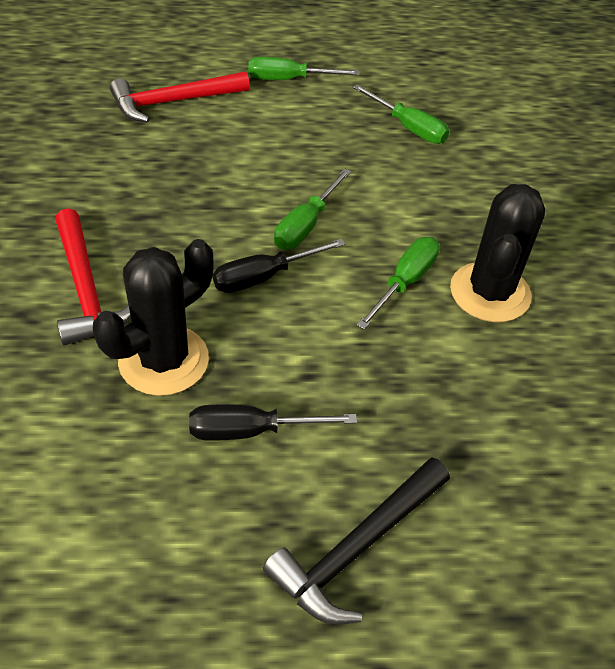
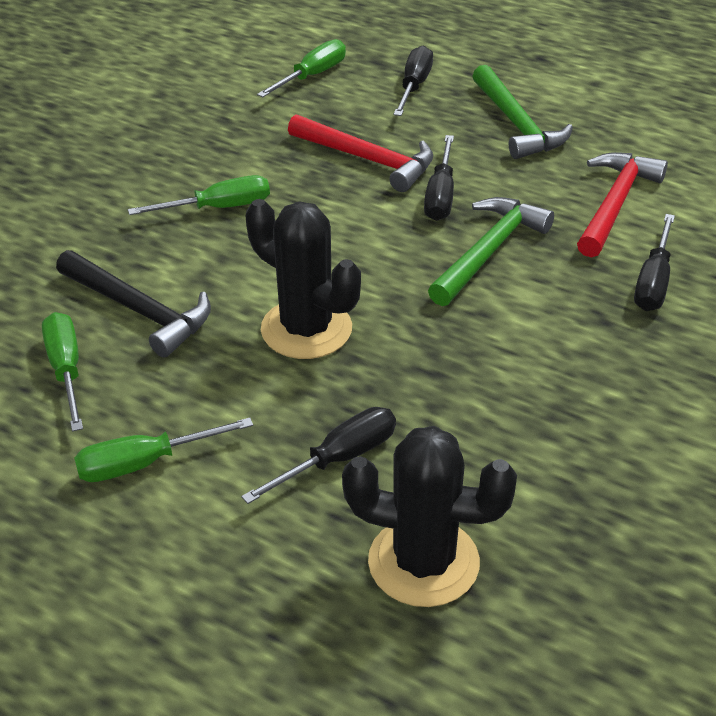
black screwdriver: [189,404,357,441] [213,238,346,293] = 2 -> [241,407,396,504] [394,46,433,116] [424,135,454,221] [634,214,675,311] = 4
green hammer: none = 0 -> [428,197,554,306] [473,65,573,159] = 2

